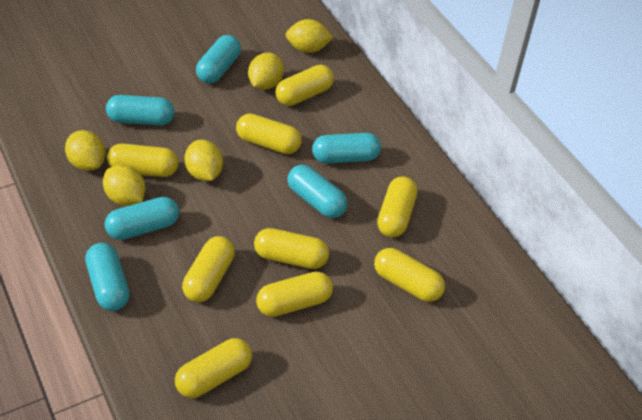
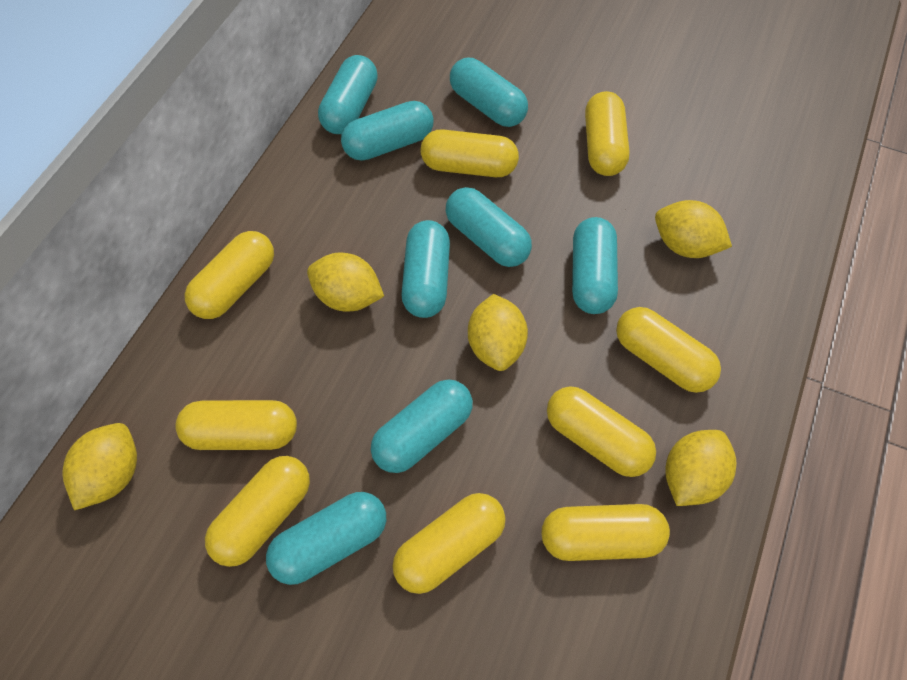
turquoise capsule: [85,243,130,311] [105,197,179,240] [106,95,174,125] [196,35,241,83] [288,165,347,218] [312,133,381,164] = 6 -> [266,492,386,585] [318,55,378,134] [341,101,434,161] [371,379,473,473] [401,220,450,318] [446,187,532,267] [450,58,528,127] [572,217,618,314] = 8

